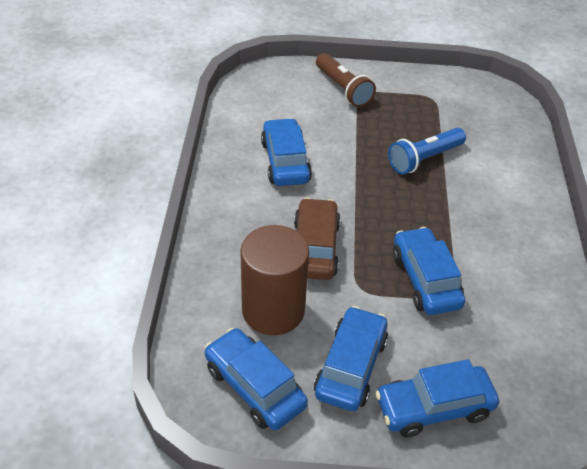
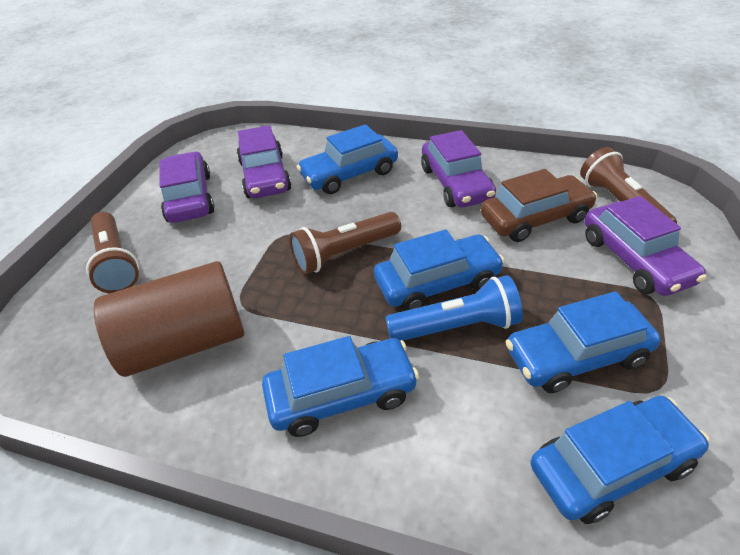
brown flashlight: [316,53,376,107] = 1 -> [86,212,139,293] [289,212,401,274] [580,147,677,224] = 3
purple car: none = 0 -> [160,151,214,223] [237,125,291,198] [421,130,496,207] [584,196,707,296] = 4

